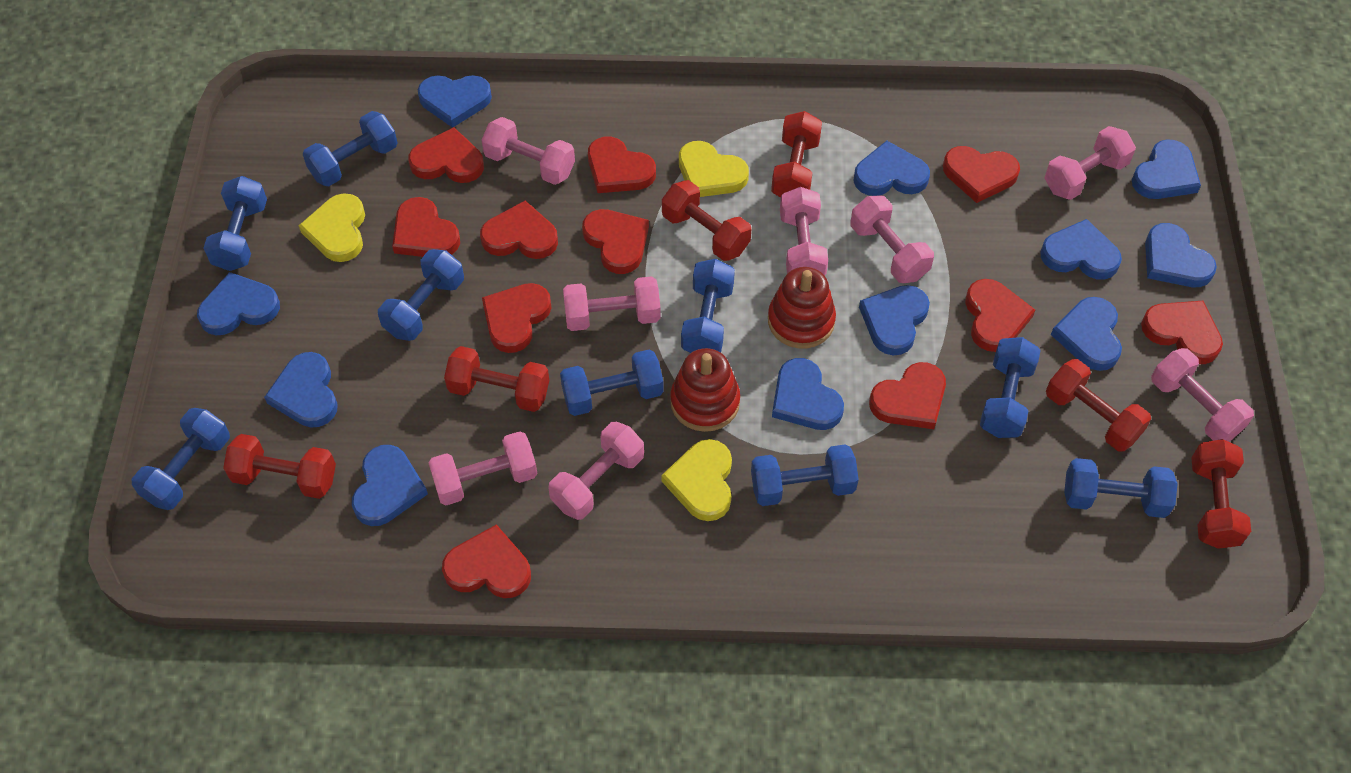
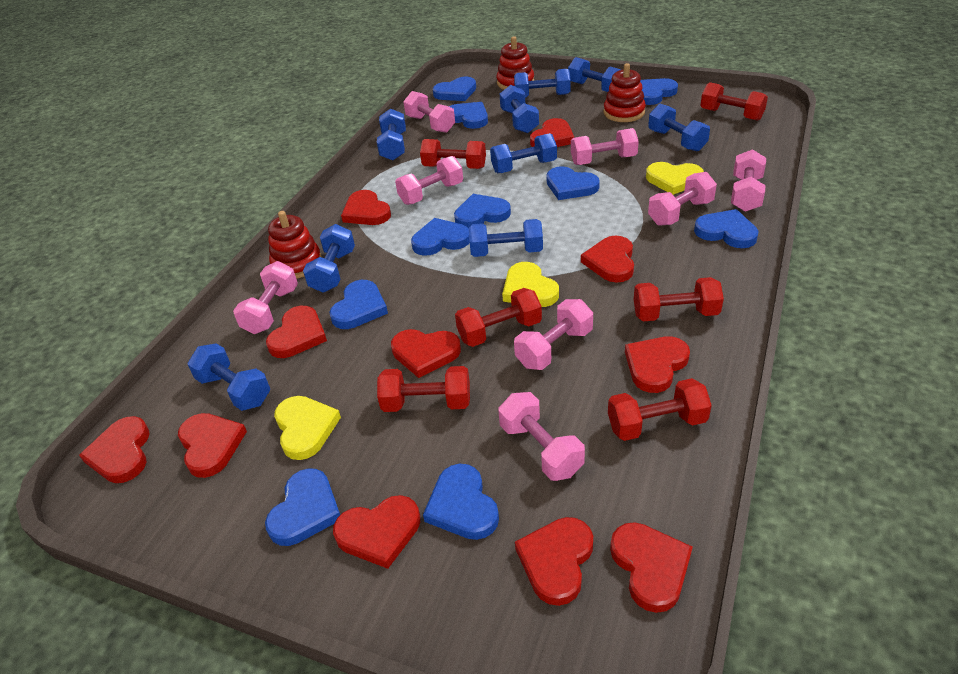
blue heart: [197,272,280,335] [264,352,338,428] [352,445,428,526] [418,75,492,128] [772,358,844,430] [854,141,930,196] [859,285,930,355] [1040,219,1122,280] [1051,297,1122,371] [1132,139,1201,199] [1145,223,1217,287] = 11 -> [265,468,340,546] [329,280,388,329] [411,218,470,256] [423,464,499,540] [433,77,476,101] [449,102,488,129] [454,194,511,228] [546,166,600,200] [640,78,678,105] [694,209,758,248] = 10
red stacking toy: [670,348,740,432] [768,267,836,349] = 2 -> [268,211,322,279] [497,36,535,90] [603,63,646,122] = 3

